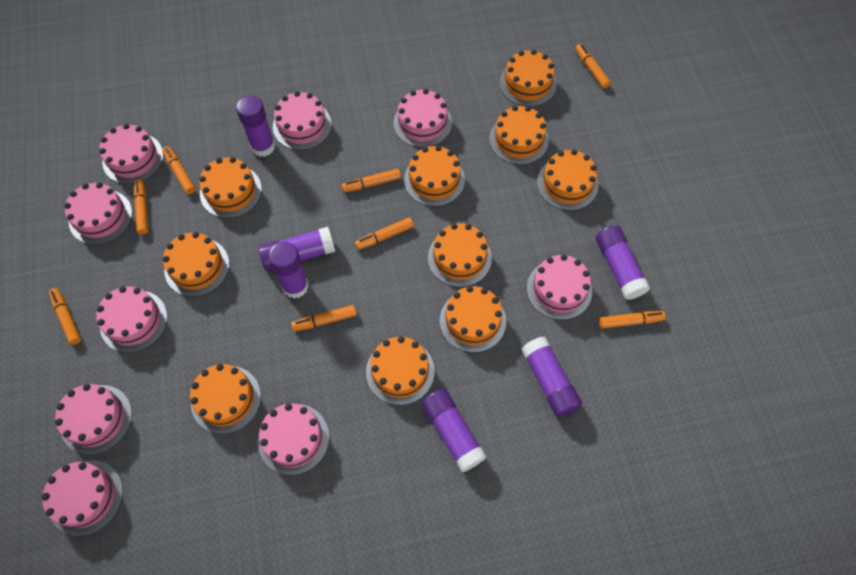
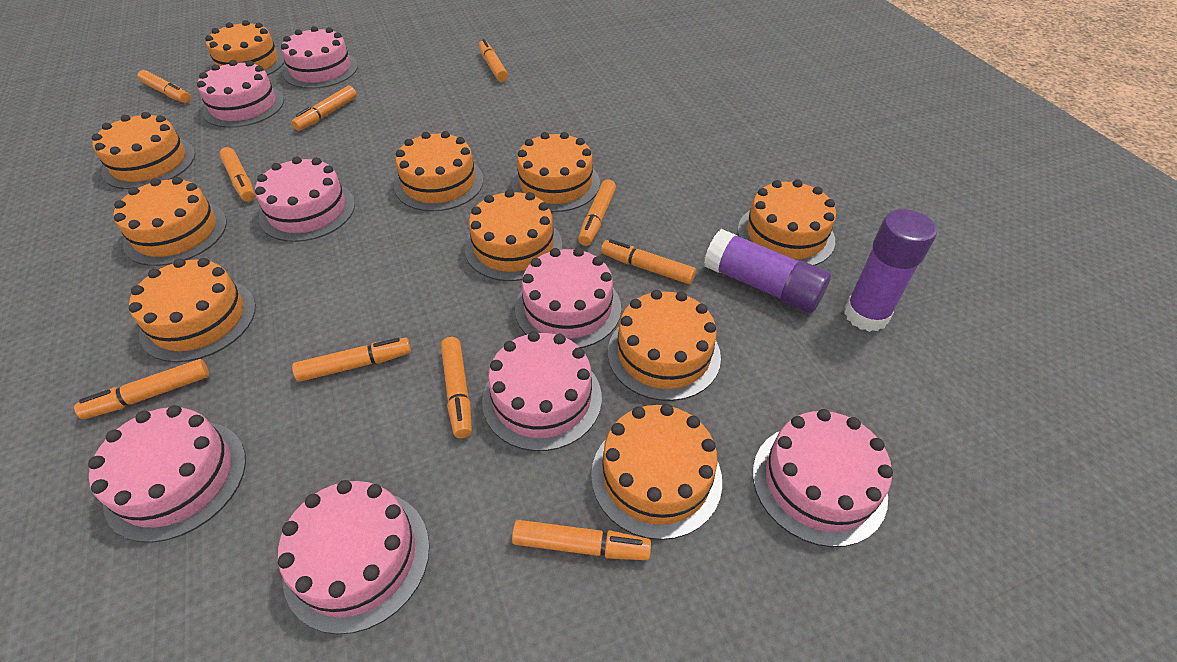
orange marker: [49,288,81,345] [134,179,148,234] [162,146,195,194] [291,305,357,331] [342,169,401,192] [355,218,414,250] [575,44,611,88] [600,311,665,328] = 8 -> [74,359,209,419] [138,70,191,103] [219,147,255,202] [291,86,357,131] [292,338,411,382] [441,337,472,438] [479,39,508,82] [512,520,651,560] [578,180,616,246] [601,239,696,284] = 10
pink cake: [42,460,123,536] [55,384,132,455] [64,182,132,245] [96,286,167,353] [99,124,163,184] [258,404,329,475] [273,91,332,150] [393,89,452,147] [527,254,592,320] = 9 -> [88,405,246,543] [197,60,284,128] [255,157,355,242] [278,480,430,634] [281,26,358,89] [482,331,602,451] [515,247,621,348] [753,409,893,547] = 8
purple glue stick: [236,95,275,157] [258,227,335,271] [268,242,309,298] [421,389,487,472] [521,337,582,417] [596,225,650,300] = 6 -> [704,229,831,313] [844,209,937,332] = 2

